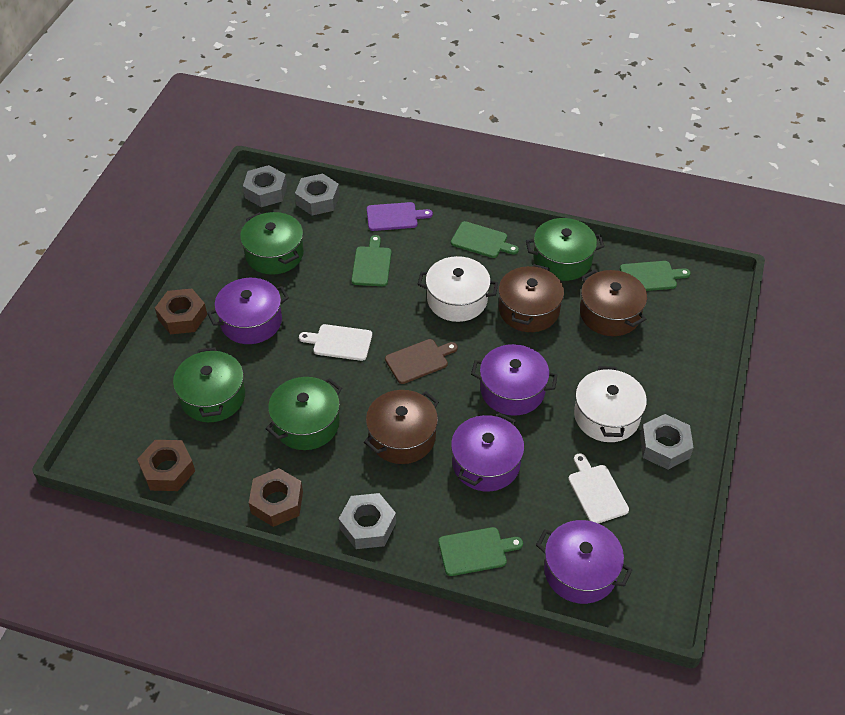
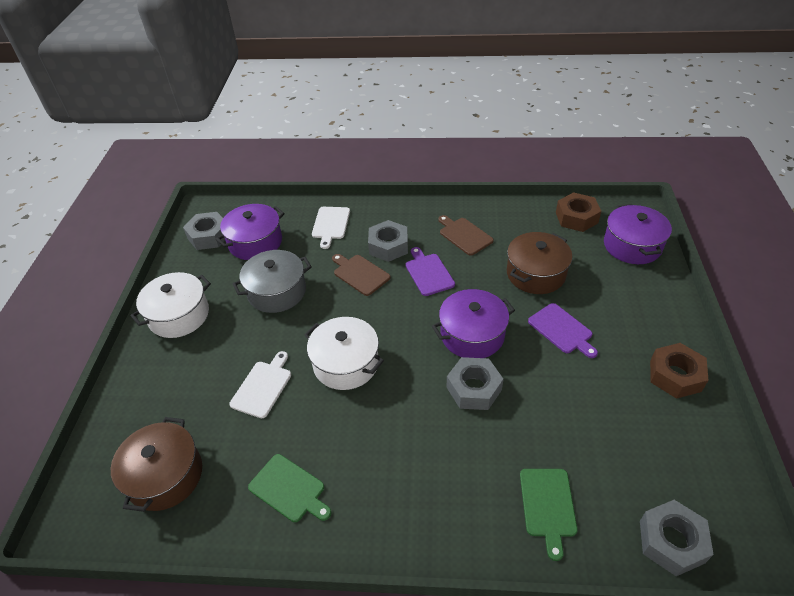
brown cutting board: [385,339,458,384] = 1 -> [332,254,390,296] [438,215,494,256] = 2
brown nut: [137,440,195,491] [155,289,207,334] [249,468,303,527] = 3 -> [556,192,602,232] [650,343,708,399] = 2
brown pot: [364,390,439,464] [498,264,564,332] [580,270,647,336] = 3 -> [111,417,202,512] [507,232,573,294] = 2
green cutting board: [351,235,392,286] [438,527,523,576] [451,221,519,258] [620,261,691,291] = 4 -> [248,454,331,522] [520,469,578,561] = 2
green pot: [173,347,245,422] [240,212,304,275] [266,377,342,450] [526,218,604,281] = 4 -> none = 0
grey pot: none = 0 -> [233,250,312,313] = 1
purple cutting board: [367,202,433,231] = 1 -> [406,247,455,296] [528,303,598,358] = 2
purple pot: [207,278,289,344] [451,413,524,491] [471,344,558,416] [536,520,632,604] = 4 -> [216,204,285,260] [432,289,515,358] [604,204,672,264] = 3

